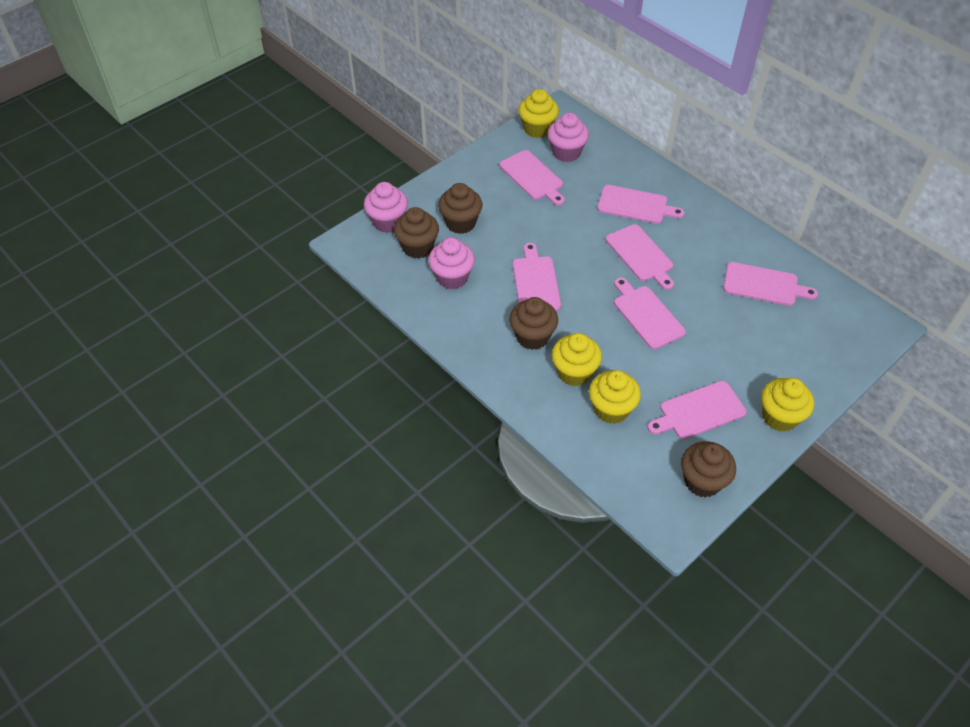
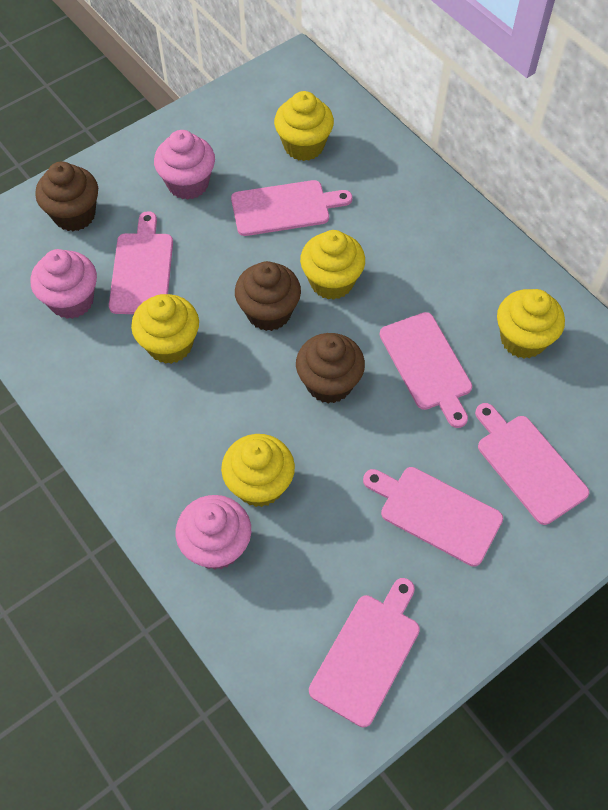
brown cupcake: [394,207,439,258] [438,183,482,234] [510,297,558,350] [681,441,736,498] = 4 -> [35,161,98,231] [235,261,301,331] [296,333,365,403] = 3
pink cutting board: [499,150,565,205] [513,243,561,311] [597,185,685,224] [606,224,674,290] [614,277,686,349] [648,381,747,439] [723,262,818,306] = 7 -> [109,211,173,314] [231,180,352,236] [309,578,420,727] [363,467,503,567] [380,312,472,428] [475,403,589,525] = 6
yellow cupcake: [518,89,559,138] [552,333,602,386] [589,370,641,424] [761,378,814,432] = 4 -> [131,294,199,364] [221,434,295,507] [274,91,334,161] [300,230,365,300] [497,289,565,358] = 5

